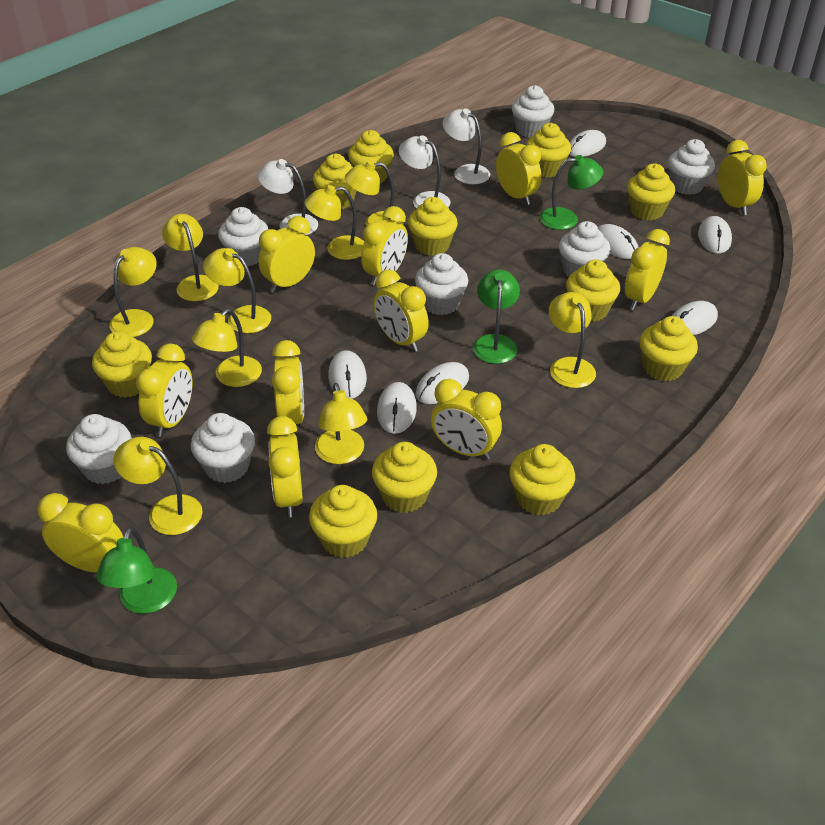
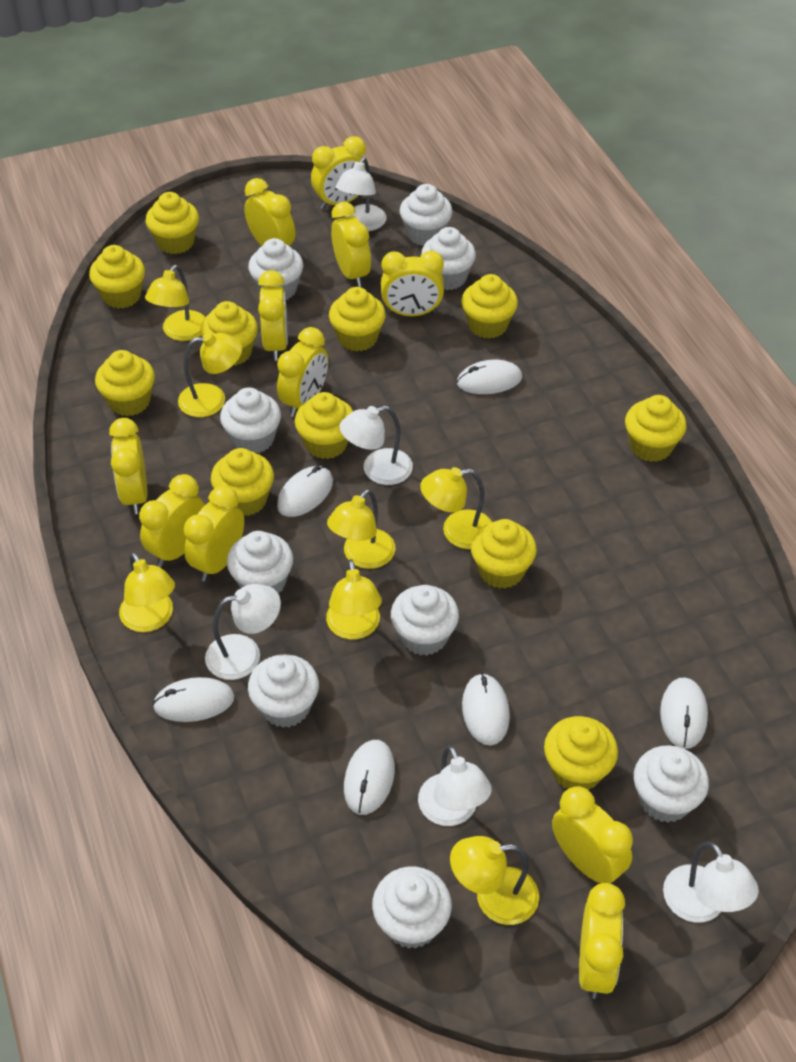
green lamp: [96,527,177,614] [473,269,520,364] [540,155,603,230] = 3 -> none = 0
white cupcake: [66,414,132,484] [191,413,255,483] [218,207,268,266] [415,253,468,315] [512,85,554,138] [559,221,610,277] [668,139,715,195] = 7 -> [220,387,281,453] [227,531,293,594] [248,238,303,300] [248,654,319,728] [372,867,452,949] [391,585,459,656] [400,184,452,246] [421,227,476,290] [634,745,709,823] = 9
white lamp: [257,159,318,235] [399,135,450,208] [443,108,490,184] = 3 -> [205,584,281,680] [336,157,386,231] [339,406,413,485] [418,746,492,826] [663,842,759,923] = 5
white mouse: [328,350,367,399] [377,382,417,434] [415,362,469,404] [569,130,606,157] [598,224,638,259] [672,301,718,335] [698,216,732,254] = 7 -> [152,677,235,722] [277,466,333,517] [344,740,395,815] [457,360,522,394] [462,673,510,745] [660,677,708,749] = 6
yellow lamp: [109,247,157,337] [114,437,203,535] [162,214,219,301] [192,309,262,387] [203,248,271,334] [305,185,364,260] [315,383,367,464] [345,161,404,226] [549,292,596,388] = 9 -> [119,552,175,632] [145,264,205,341] [178,333,242,417] [326,559,382,639] [327,489,396,569] [420,467,492,549] [450,836,539,925] = 7

